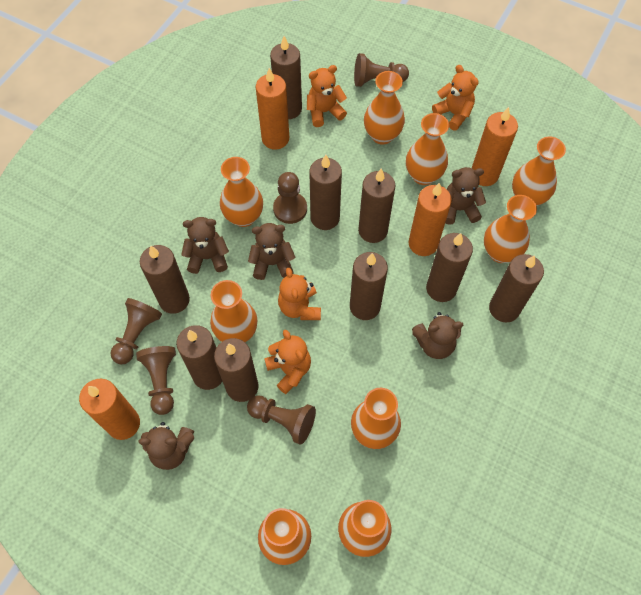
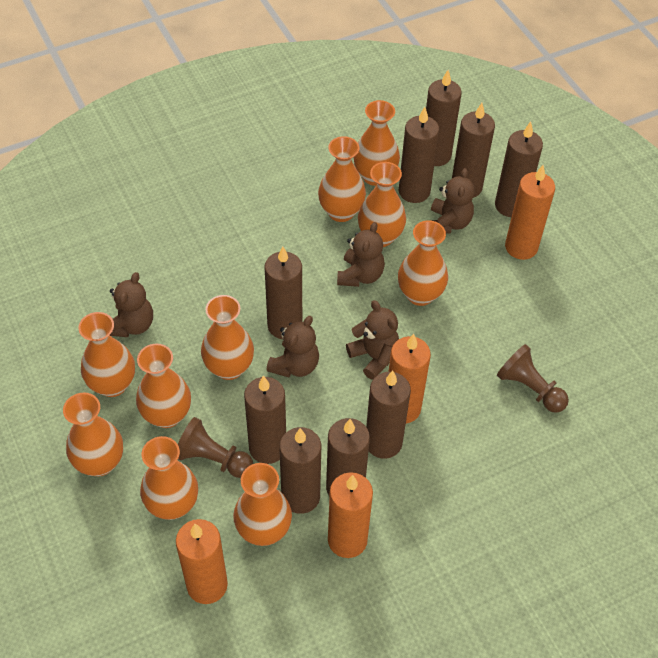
brown pawn: [110,298,162,365] [136,346,176,415] [247,395,316,445] [273,172,307,224] [354,53,409,87] = 5 -> [178,417,253,478] [497,344,569,413] = 2
orange teddy bear: [264,330,311,394] [278,268,321,320] [307,65,347,127] [432,65,479,130] = 4 -> none = 0
orange vase: [210,280,257,342] [220,157,263,227] [258,508,311,565] [338,500,391,557] [351,388,401,449] [364,71,405,145] [406,113,449,185] [484,195,537,263] [512,137,566,206] = 9 -> [63,392,123,476] [79,312,135,397] [136,344,191,428] [140,436,198,520] [201,295,254,380] [233,463,292,546] [318,136,366,222] [354,100,400,186] [358,162,406,247] [398,220,448,306] = 10

